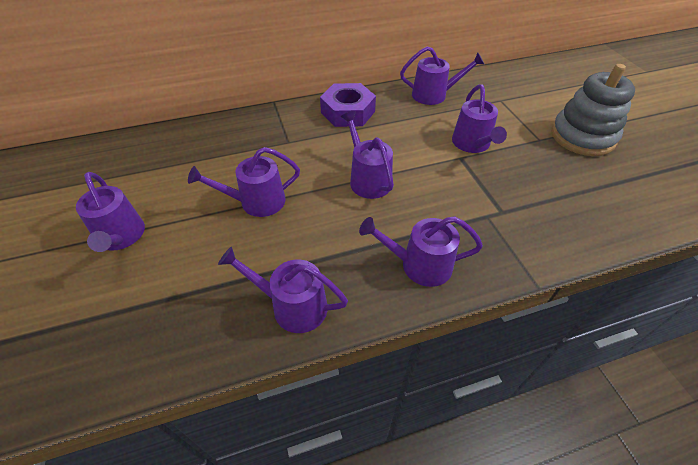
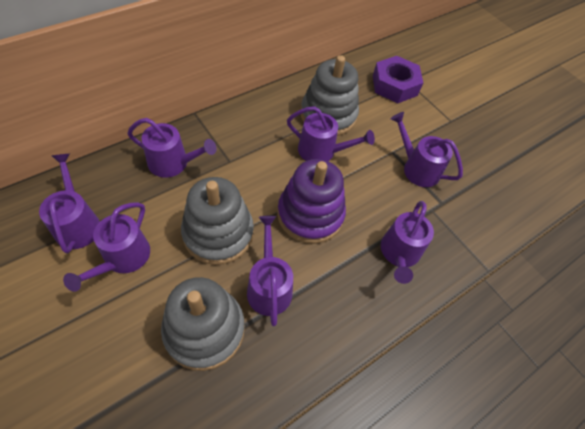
grey stacking toy: [551,64,635,156] = 1 -> [161,277,245,371] [181,177,254,265] [301,55,359,136] = 3
purple stacking toy: none = 0 -> [277,159,346,244] = 1

